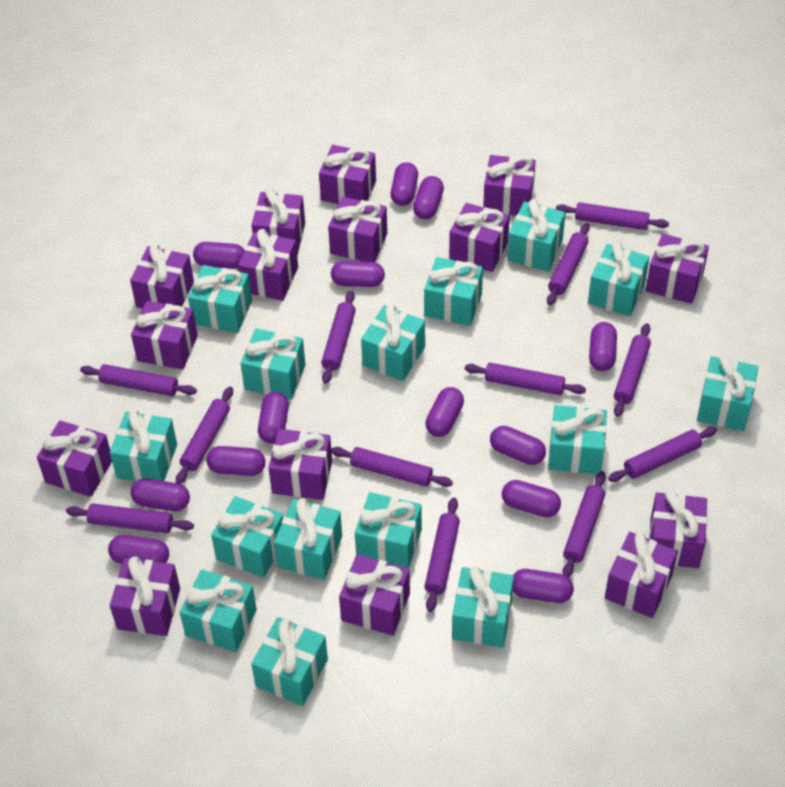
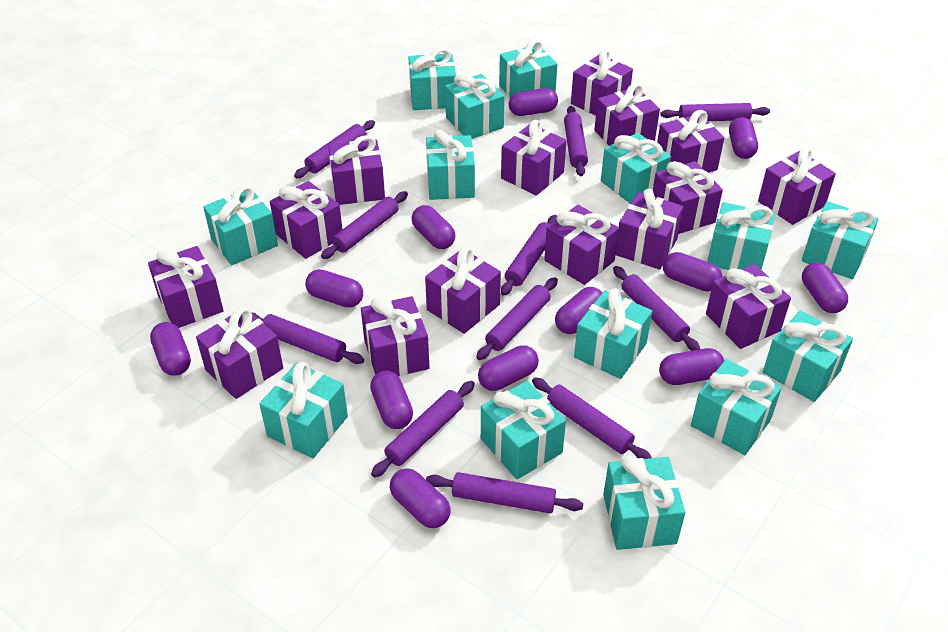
purple capsule: [108,535,169,564] [131,478,190,511] [193,242,244,269] [206,446,265,476] [258,392,289,443] [331,261,385,287] [391,162,418,206] [413,176,444,219] [425,387,464,437] [490,426,546,465] [502,480,561,517] [513,569,574,603] [589,322,617,371] = 13 -> [150,322,191,376] [305,269,363,308] [370,371,413,429] [390,468,451,528] [411,205,455,249] [478,345,539,391] [509,88,558,116] [555,287,602,334] [659,348,724,385] [663,252,722,292] [729,117,758,159] [802,262,848,313] = 12
purple rolling pin: [66,503,194,533] [80,364,197,396] [176,387,233,484] [321,291,356,384] [331,447,453,487] [424,498,460,612] [465,363,586,395] [547,223,590,305] [556,202,669,230] [562,471,606,577] [608,427,717,482] [614,323,651,417] = 12 -> [252,313,364,364] [294,120,375,178] [321,191,408,259] [371,381,475,477] [426,472,583,513] [476,277,558,360] [501,215,557,296] [532,377,652,459] [564,106,588,176] [613,266,700,351] [661,103,770,121] = 11
turquoise gift: [110,409,177,481] [180,570,257,652] [188,265,252,333] [211,496,284,578] [240,328,305,399] [251,617,328,706] [274,498,342,580] [355,492,422,569] [361,304,425,381] [424,257,483,326] [452,566,514,647] [508,199,565,271] [548,405,607,474] [588,242,650,316] [697,354,758,431] = 15 -> [203,185,278,265] [259,362,348,458] [408,48,456,110] [426,129,475,200] [445,74,505,139] [481,381,566,479] [499,39,557,98] [574,288,652,379] [601,133,671,204] [603,456,685,550] [691,359,782,455] [707,202,775,270] [763,310,853,402] [802,201,879,279] = 14

